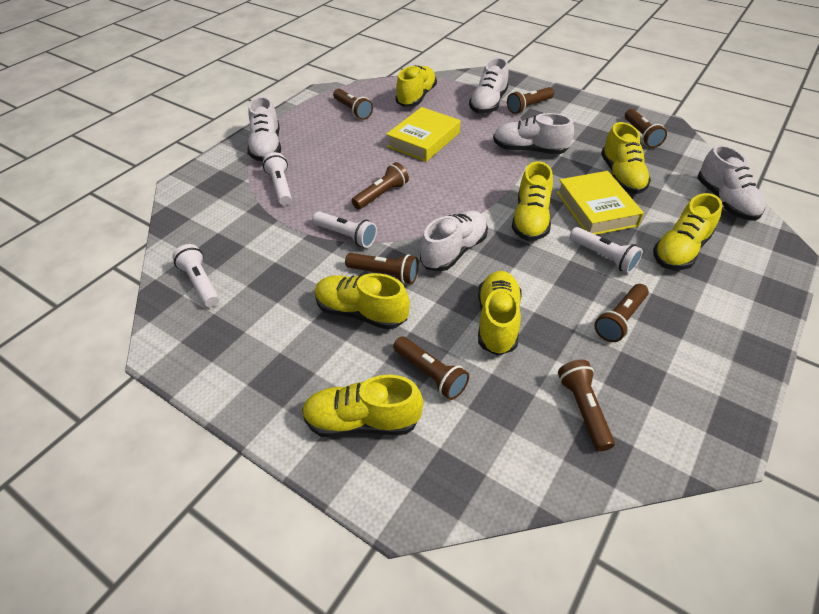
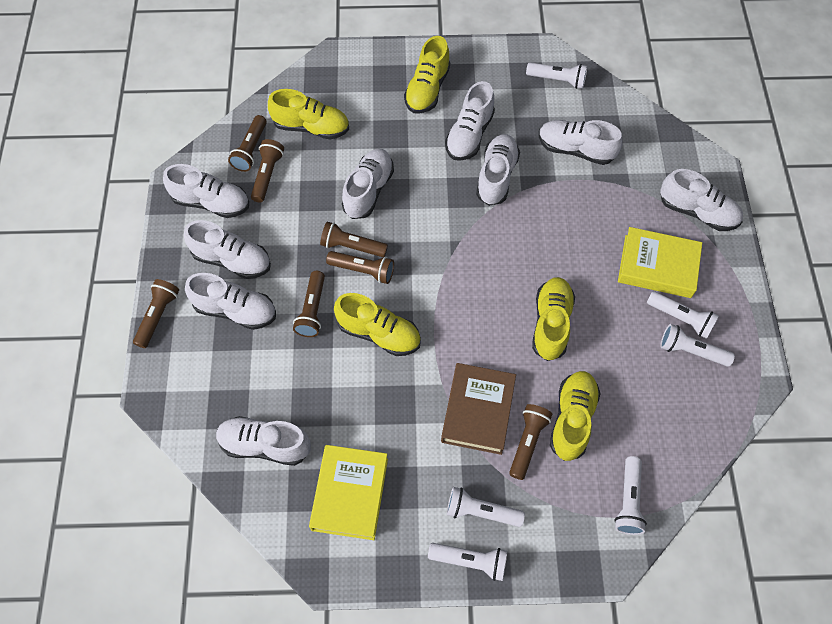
brown book: none = 0 -> [441,363,516,455] = 1
brown flashlight: [333,89,373,120] [345,253,418,284] [351,162,409,209] [393,336,469,400] [507,87,554,114] [558,360,615,451] [594,284,649,342] [625,109,667,148] = 8 -> [133,279,179,348] [228,115,267,172] [251,139,284,203] [293,271,325,337] [320,222,388,257] [326,251,394,284] [509,404,552,480] = 7
white flashlight: [173,244,219,307] [263,152,292,205] [313,211,377,248] [570,227,643,273] = 4 -> [428,543,507,581] [447,487,525,527] [526,62,587,89] [614,456,647,535] [647,291,719,339] [660,324,735,367] = 6
white shoe: [247,96,281,161] [420,211,488,271] [469,57,509,114] [493,113,574,154] [698,145,765,221] = 5 -> [163,164,249,218] [184,220,271,279] [185,273,276,330] [216,416,311,466] [342,149,394,219] [445,81,495,161] [476,134,520,206] [539,120,623,165] [660,169,743,231] = 9
yellow shoe: [302,375,423,437] [315,273,410,330] [395,65,437,107] [478,271,522,356] [512,161,553,241] [601,122,651,194] [653,193,722,270] = 7 -> [268,89,349,140] [334,293,421,356] [404,36,450,113] [532,277,575,361] [550,371,601,461] = 5

